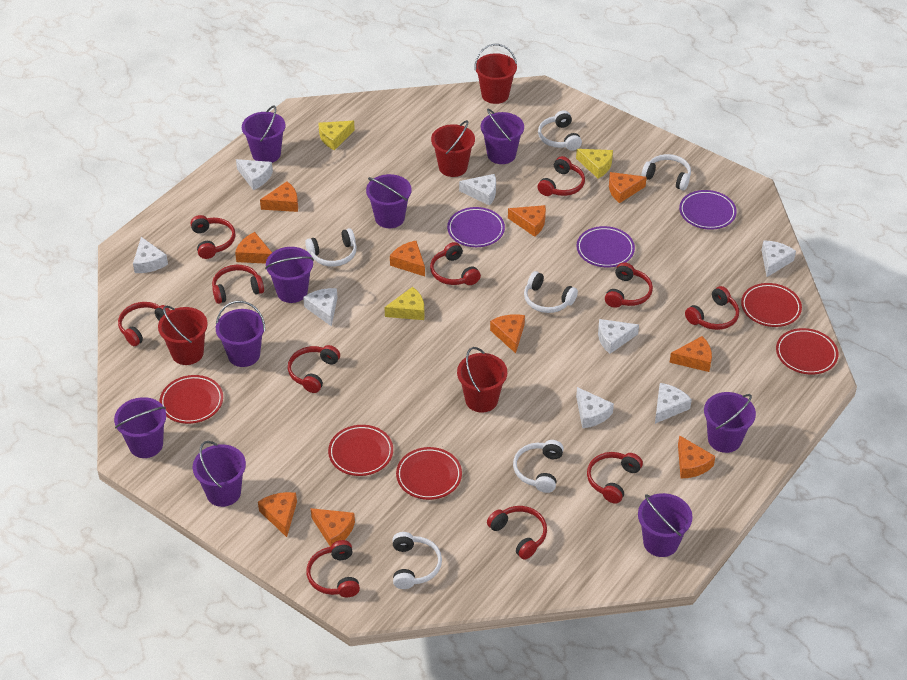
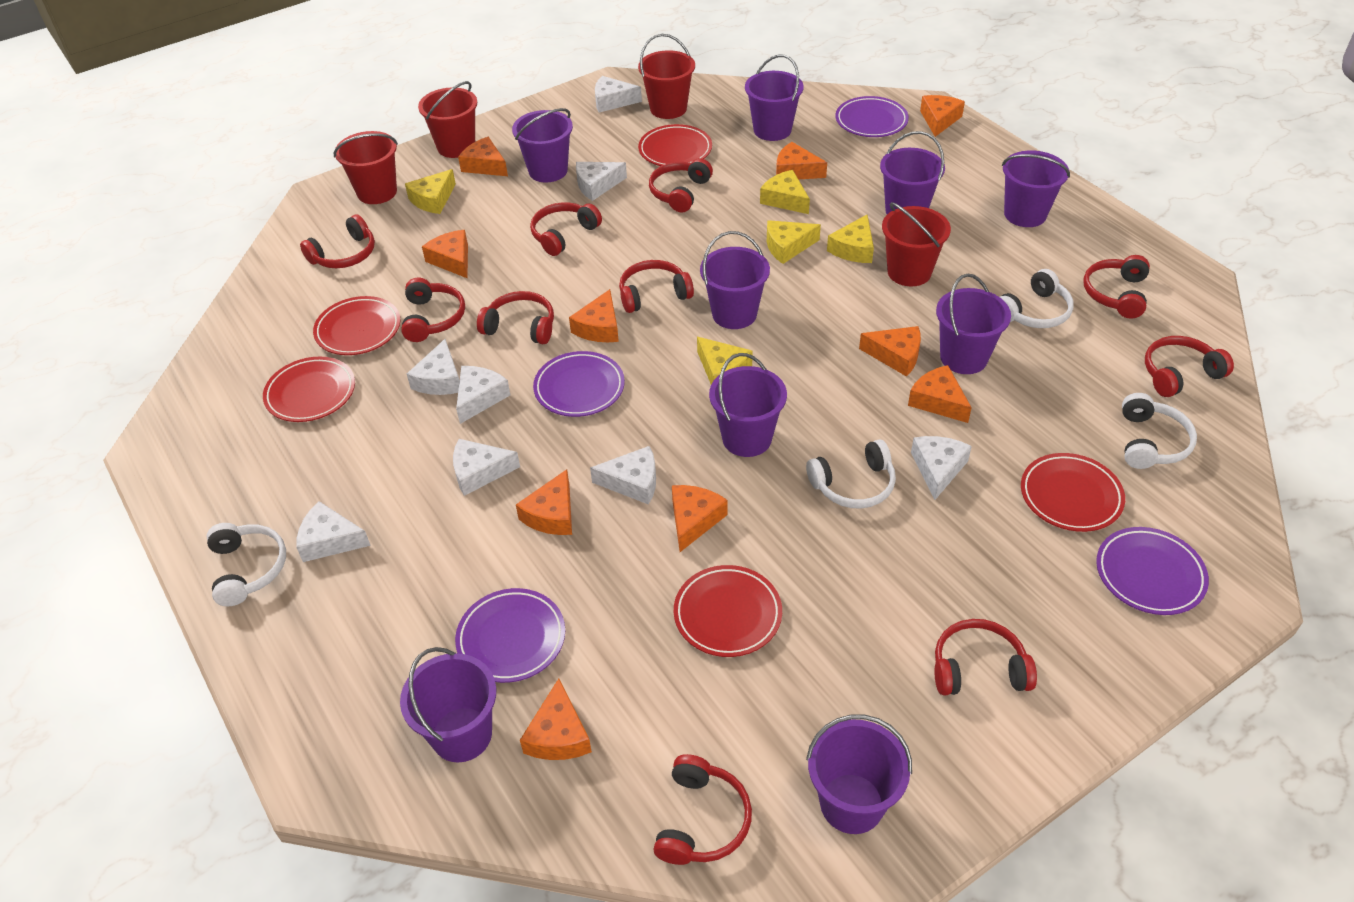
purple plate: [447,207,505,247] [576,226,635,268] [679,190,737,230] = 3 -> [455,588,565,683] [533,351,625,417] [836,96,909,137] [1096,527,1209,615] = 4
red headphones: [118,302,170,346] [190,215,235,259] [212,265,264,304] [288,345,340,393] [307,540,360,597] [430,242,481,285] [487,506,547,560] [538,156,585,196] [587,452,643,504] [605,262,653,308] [685,286,739,330] = 11 -> [300,215,375,268] [401,278,465,342] [477,291,554,344] [530,203,602,256] [619,260,694,313] [649,158,713,213] [654,754,752,865] [934,619,1037,695] [1083,255,1150,319] [1145,336,1234,397] = 10
white headphones: [305,228,357,267] [392,532,442,589] [513,440,564,493] [524,271,578,313] [538,110,582,151] [642,154,691,191] = 6 -> [207,523,286,606] [806,440,896,509] [1000,269,1074,328] [1122,393,1197,469] = 4
yellow cheese: [318,121,355,150] [385,287,424,320] [576,149,613,178] = 3 -> [405,169,456,214] [697,337,753,384] [760,170,810,214] [767,220,821,264] [827,214,874,263] = 5

